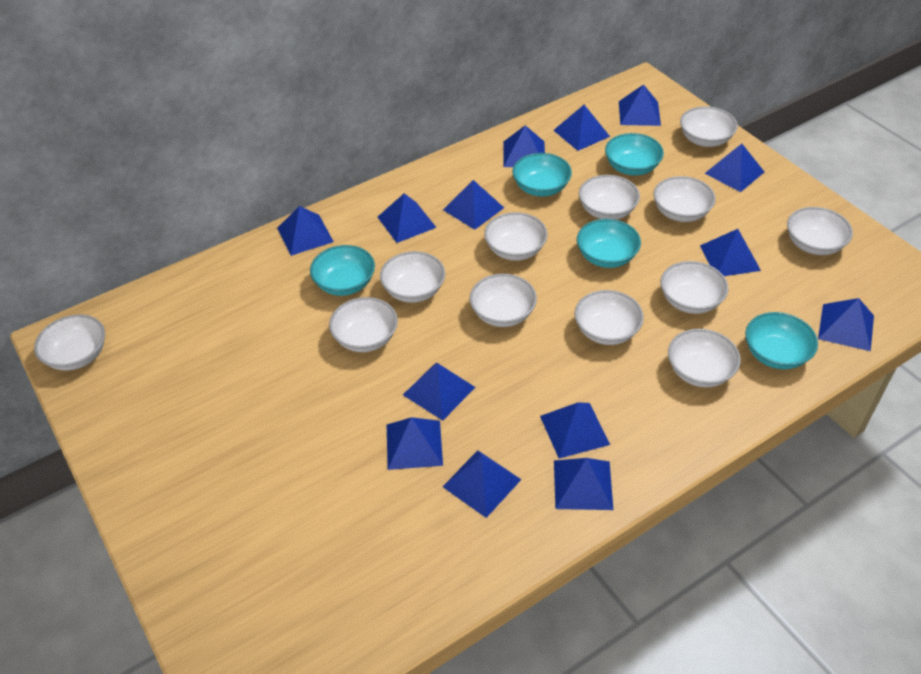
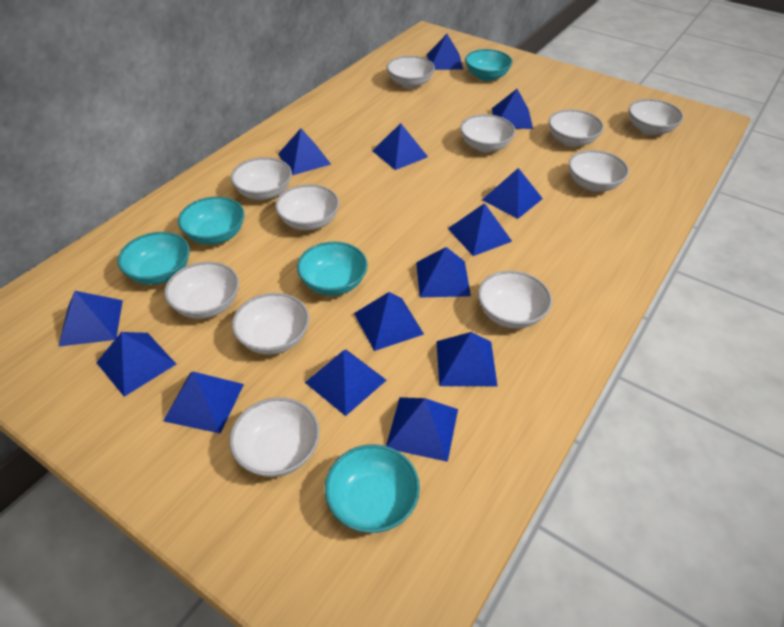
white bowl: [34,315,105,371] [329,297,398,352] [380,251,445,303] [470,274,537,327] [484,212,548,261] [574,290,644,345] [579,175,640,220] [653,176,716,222] [660,261,729,314] [668,329,741,387] [680,106,738,147] [787,207,853,255] = 12 -> [164,262,239,319] [229,397,320,477] [231,157,292,200] [232,293,309,355] [275,184,339,230] [387,56,435,88] [460,114,515,152] [478,271,552,329] [549,109,604,147] [569,150,629,192] [629,99,684,135] = 11

